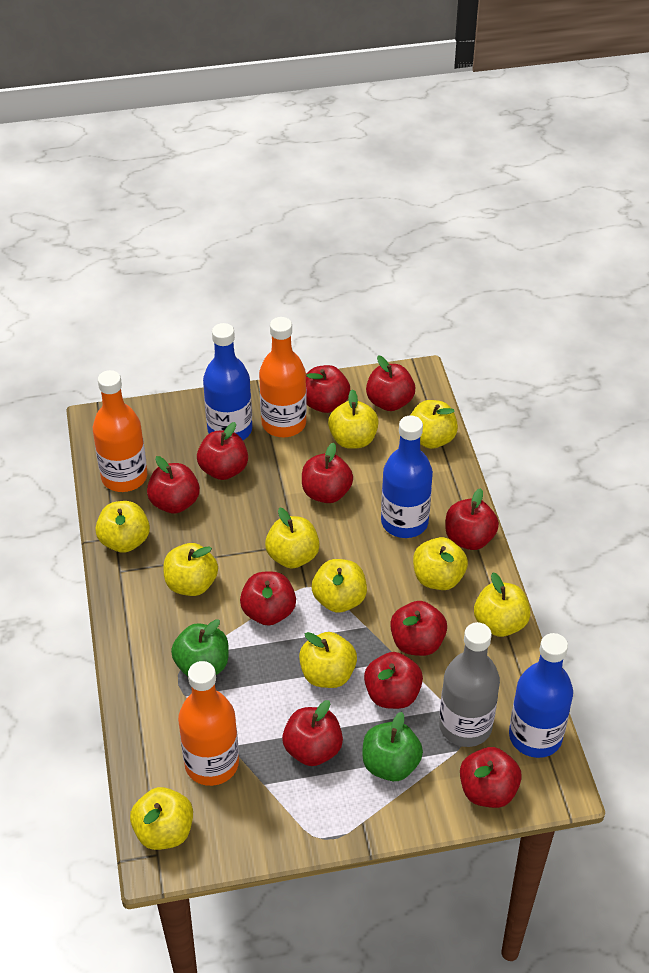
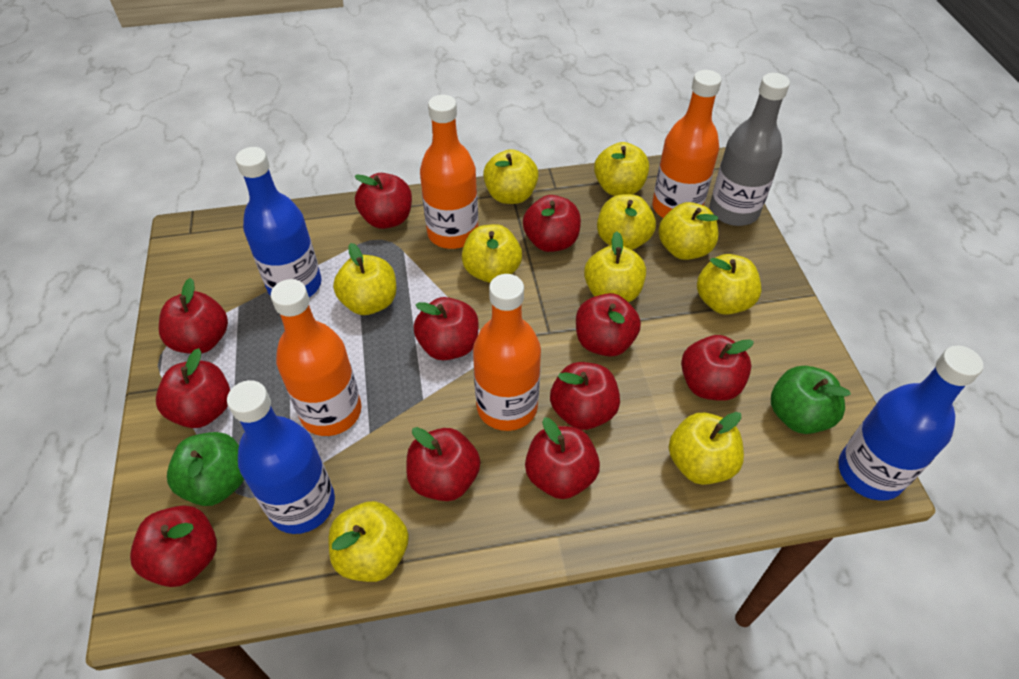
orange bottle: [93,370,147,492] [178,661,239,786] [259,317,307,437] = 3 -> [271,279,362,436] [420,95,478,249] [473,274,541,431] [652,70,722,218] = 4

